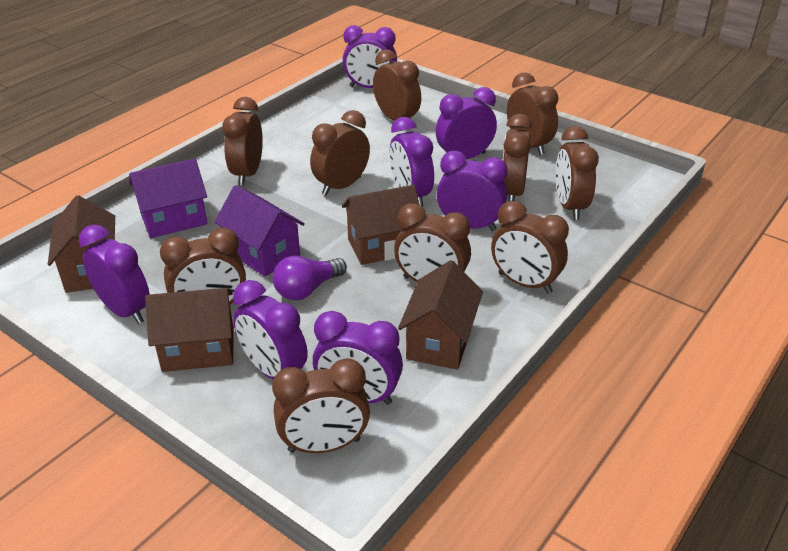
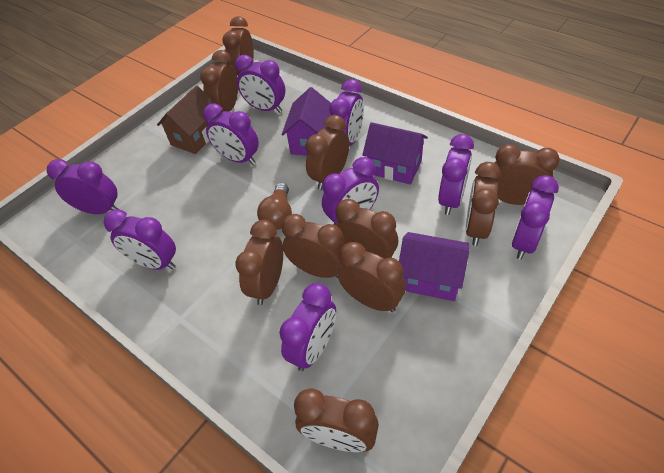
brown house: [48,195,115,293] [145,288,234,372] [342,185,420,265] [398,260,483,370] = 4 -> [157,86,214,154] = 1
brown light bulb: none = 0 -> [257,183,292,230] = 1
purple clock: [79,225,150,324] [233,280,308,379] [313,311,403,405] [342,25,397,88] [389,117,434,207] [436,87,497,159] [437,151,508,231] = 7 -> [47,159,119,214] [104,209,176,270] [203,103,259,165] [235,55,285,113] [280,283,336,371] [322,157,379,226] [329,79,364,146] [438,134,474,215] [512,175,559,260] = 9
purple house: [129,158,207,238] [214,185,305,277] = 2 -> [281,87,331,156] [362,122,428,185] [399,232,470,301] = 3
purple light bulb: [273,256,347,300] = 1 -> none = 0

